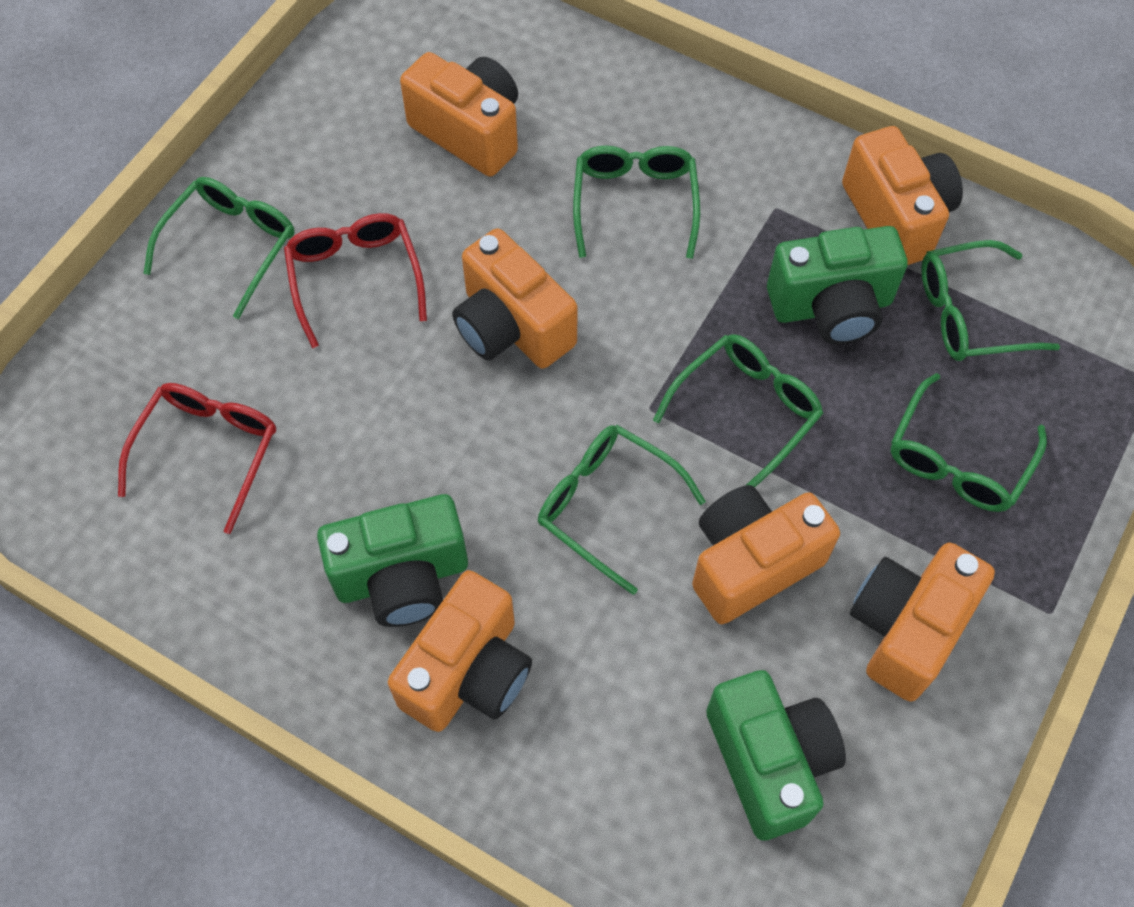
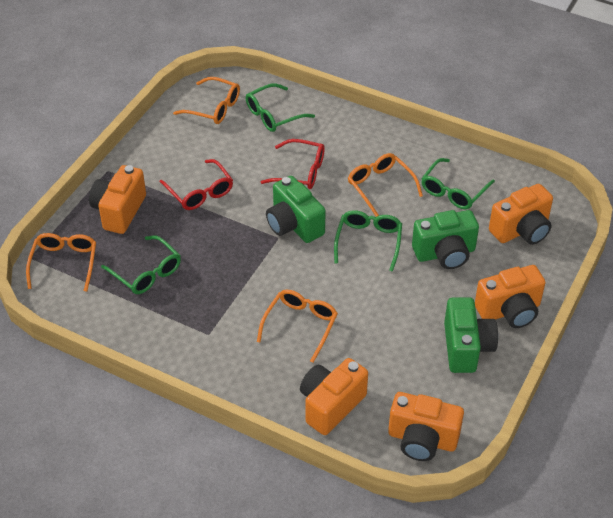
green glasses: [143,177,295,319] [538,425,706,595] [573,146,700,259] [653,334,823,488] [890,373,1047,512] [921,240,1060,361] = 6 -> [101,235,181,294] [246,84,315,132] [334,210,402,272] [421,158,495,209] = 4
orange camera: [388,570,532,732] [400,52,518,177] [452,228,578,369] [692,485,840,624] [842,126,963,265] [850,543,995,701] = 6 -> [89,165,146,234] [300,358,368,435] [388,392,464,461] [475,265,545,328] [489,184,553,245] = 5
orange glasses: none = 0 -> [26,233,96,292] [173,77,240,124] [257,290,338,363] [348,153,423,217] = 4

